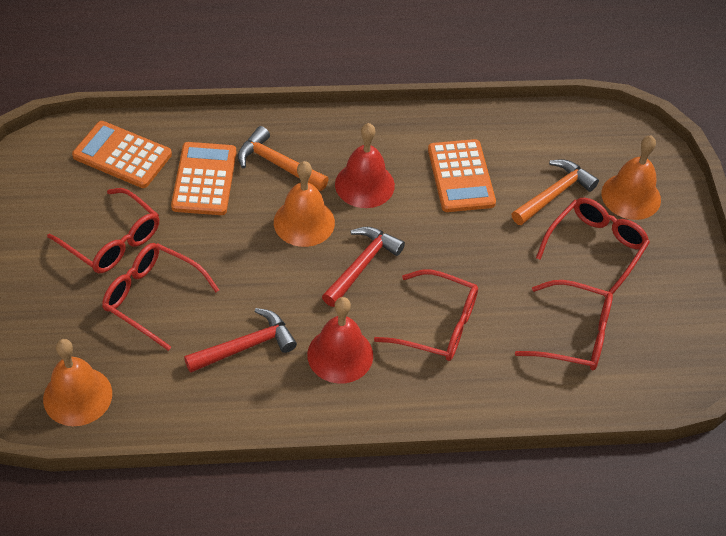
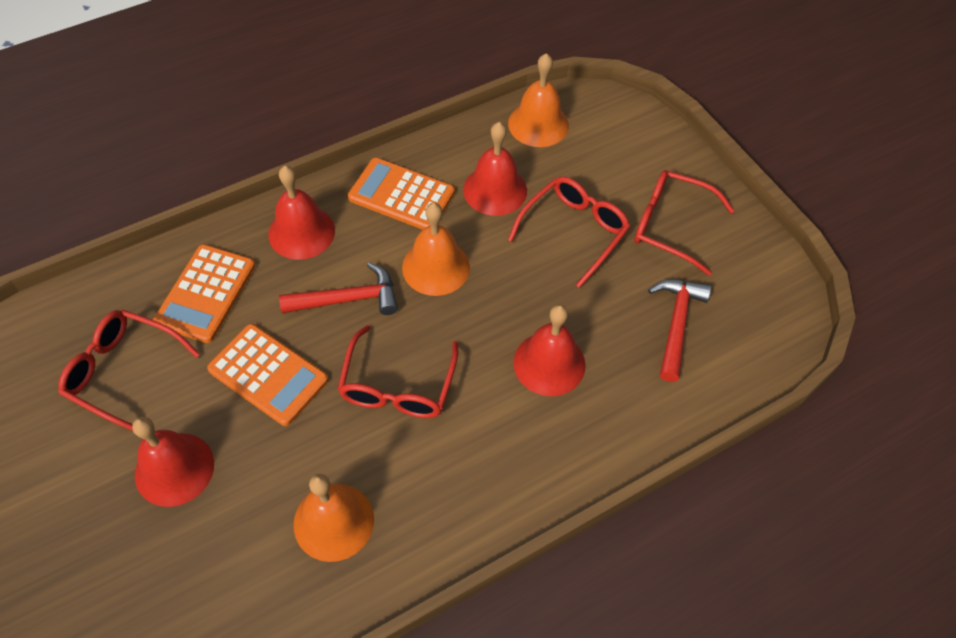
orange hammer: [238,126,329,191] [512,159,599,225] = 2 -> none = 0
red bell: [307,297,373,384] [335,123,395,208] = 2 -> [132,417,214,507] [268,166,335,260] [463,122,527,216] [513,305,586,396] = 4
red glasses: [47,188,159,273] [102,243,219,351] [374,270,478,361] [515,280,613,370] [536,198,650,298] = 5 -> [58,310,200,431] [337,325,458,418] [508,177,630,288] [634,170,735,276] = 4

